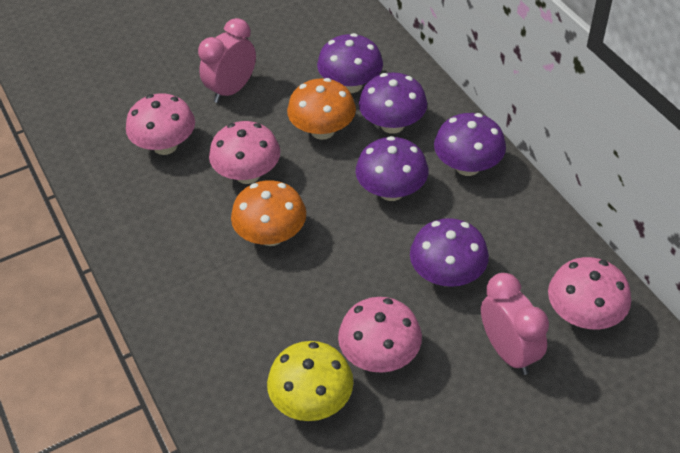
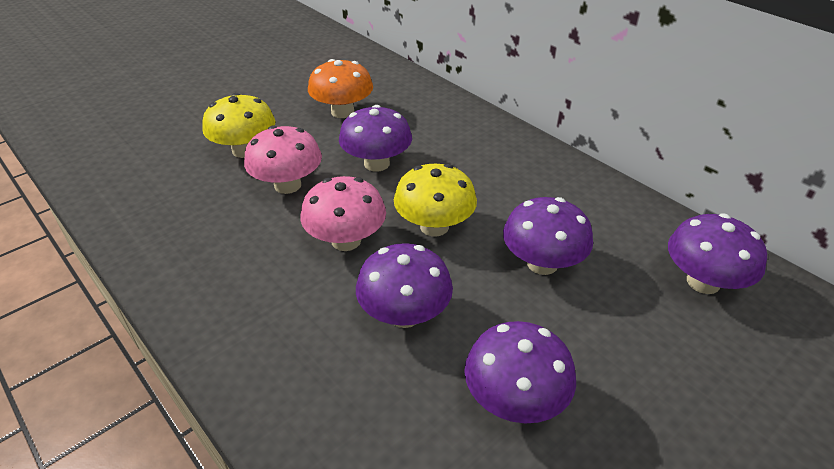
orange mushroom: [231,180,306,246] [287,78,356,140] = 2 -> [308,59,373,118] = 1
pink clock: [198,18,256,103] [481,273,549,375] = 2 -> none = 0
pink mushroom: [126,94,195,155] [209,121,280,184] [338,297,422,373] [548,257,631,329] = 4 -> [244,125,322,194] [300,176,386,251] = 2
yellow mushroom: [267,341,353,421] = 1 -> [202,93,275,158] [394,164,477,236] = 2

